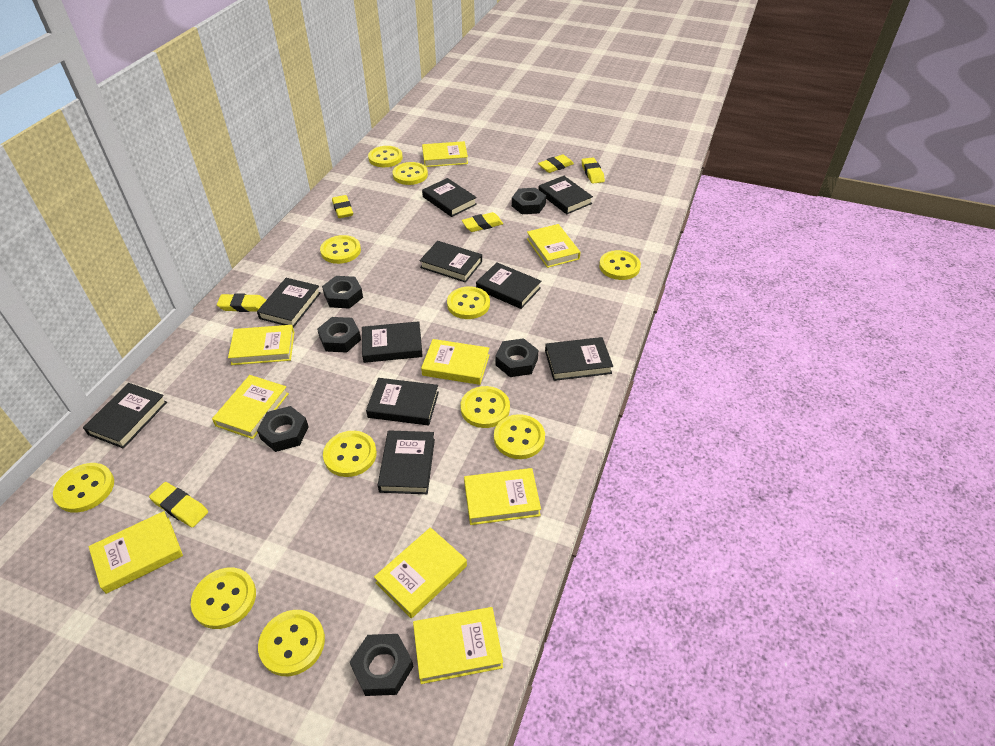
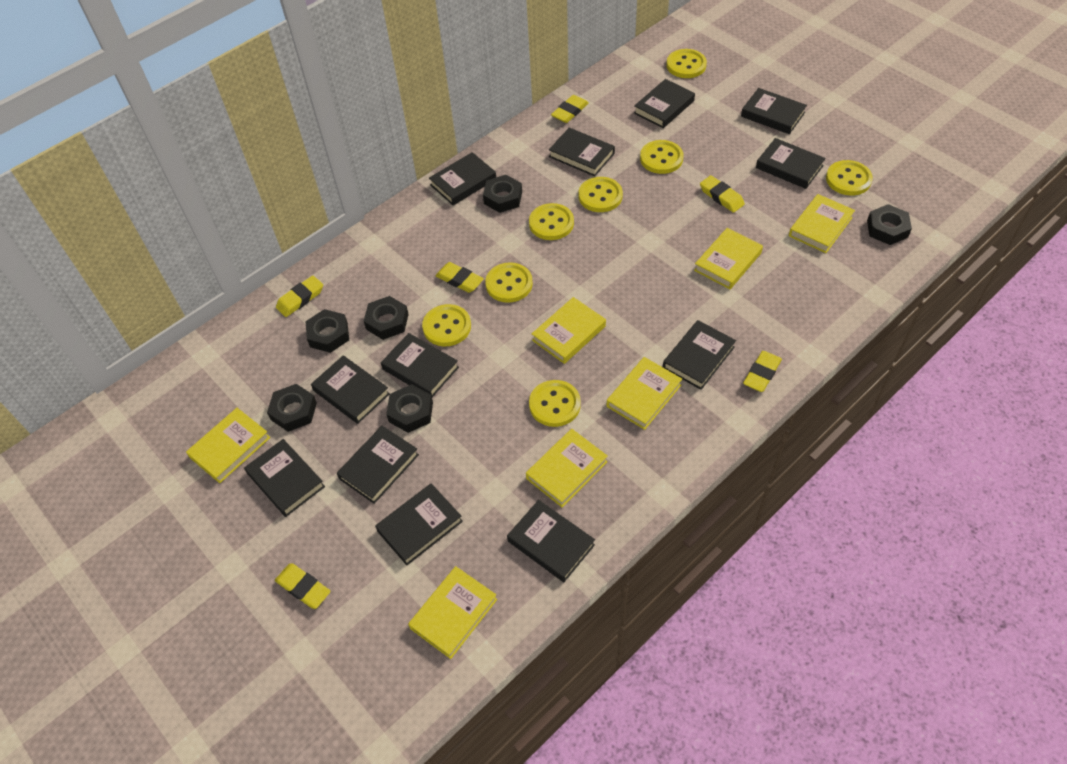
black book: [83,383,167,449] [257,278,321,328] [362,321,423,363] [366,378,439,425] [378,430,435,494] [420,241,482,282] [422,178,477,217] [476,262,541,309] [538,176,593,214] [545,337,613,381] = 10 -> [244,439,325,517] [311,355,390,424] [337,426,419,504] [375,483,463,565] [381,333,459,397] [429,152,496,205] [507,500,595,582] [549,128,615,176] [634,79,695,128] [663,320,736,390] [741,88,807,134] [756,138,826,189] = 12
yellow book: [89,511,183,594] [212,375,289,439] [228,325,294,365] [374,527,467,618] [413,607,503,684] [421,339,489,385] [422,141,468,167] [464,468,541,525] [527,224,580,268] = 9 -> [186,408,270,483] [408,566,497,659] [526,429,608,507] [532,297,606,364] [607,357,682,430] [694,228,763,289] [789,194,855,253] = 7
yellow button: [53,463,114,513] [191,568,256,629] [258,610,325,676] [320,235,361,264] [323,431,377,477] [368,146,403,167] [392,162,428,185] [447,286,490,319] [461,386,510,428] [494,414,545,459] [599,250,641,280] = 11 -> [422,304,471,346] [485,262,533,303] [529,203,574,240] [529,380,581,427] [578,177,623,212] [640,140,684,174] [666,49,707,78] [826,160,873,195] = 8

